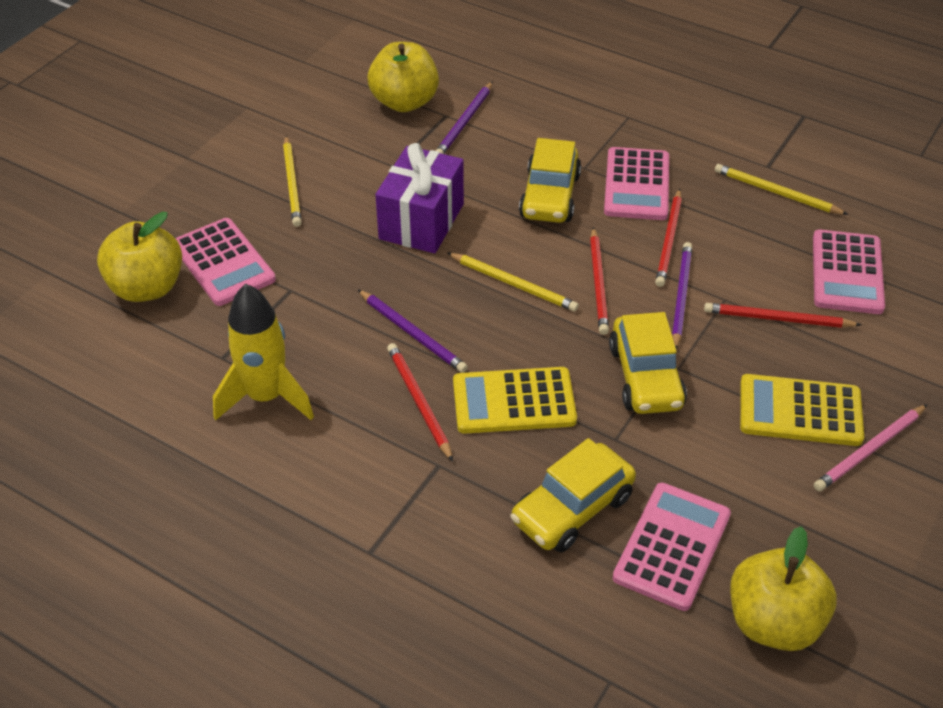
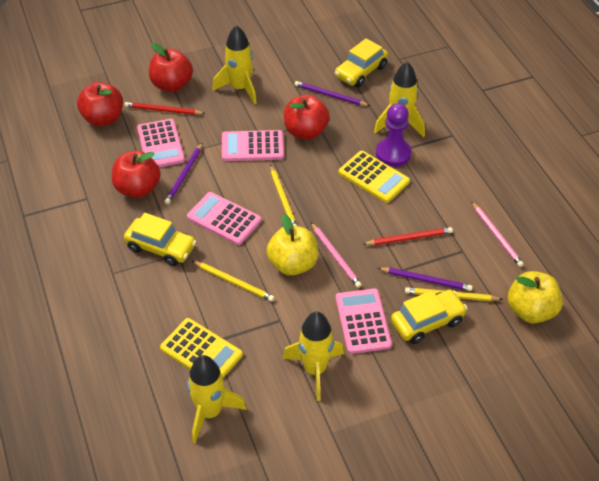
pink pencil: [814,404,928,491] = 1 -> [311,223,362,288] [471,201,524,267] = 2
purple gift: [375,143,464,253] = 1 -> none = 0
purple pawn: none = 0 -> [376,103,411,167] = 1
red apple: none = 0 -> [77,82,123,126] [112,151,161,198] [149,43,193,92] [284,95,330,140] = 4
red pencil: [387,343,453,462] [590,227,609,335] [655,189,682,287] [704,303,861,328] = 4 -> [124,102,206,115] [364,227,453,245] = 2
yellow apple: [97,212,182,302] [368,42,439,112] [730,526,837,651] = 3 -> [266,214,318,276] [508,271,563,324] = 2
yellow rocket: [213,284,314,421] = 1 -> [187,355,247,443] [212,25,257,104] [283,311,344,401] [374,62,425,137] = 4

